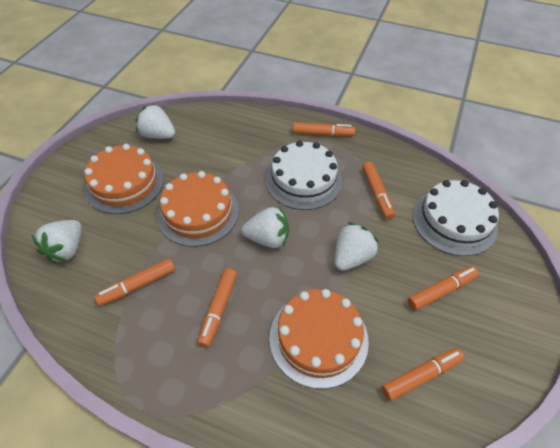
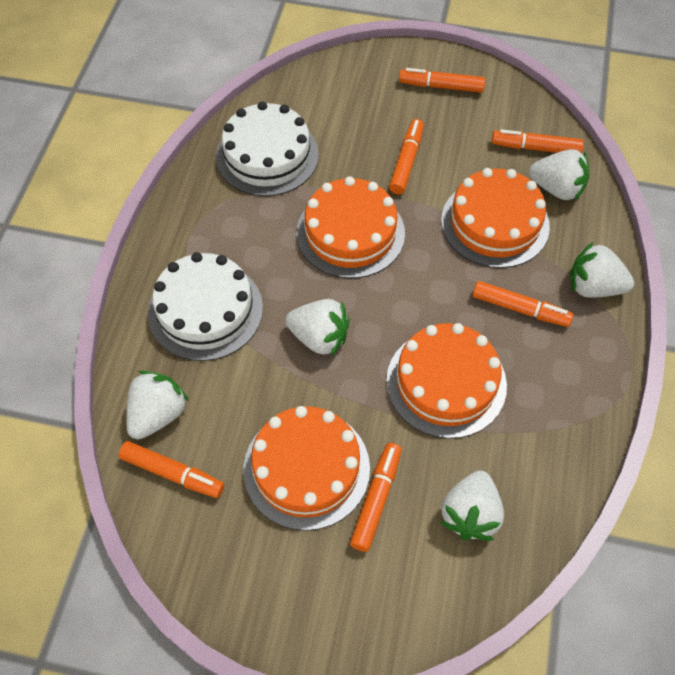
orange cake: [84,144,164,214] [157,171,239,247] [269,289,369,389] = 3 -> [243,406,370,531] [296,176,405,278] [386,323,507,439] [441,168,550,268] = 4
white strawberry: [32,220,82,263] [136,104,176,139] [242,207,289,248] [335,222,379,271] = 4 -> [126,371,189,439] [285,299,350,357] [440,471,504,541] [529,149,589,201] [570,242,634,298] = 5

